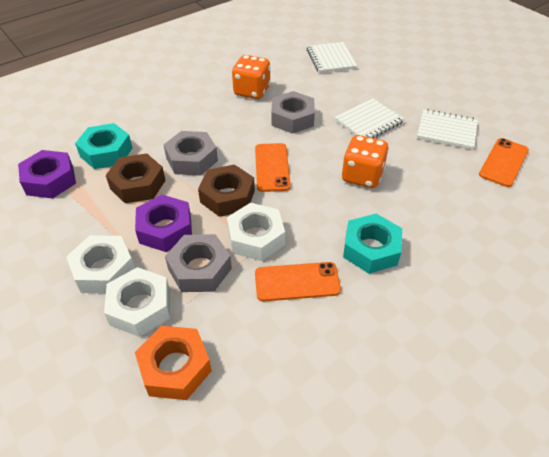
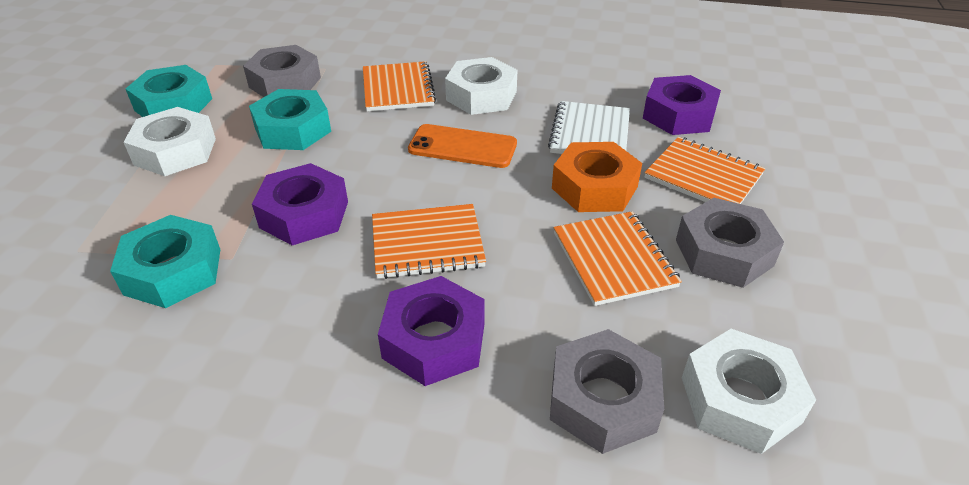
brown nut: [106,153,166,203] [198,164,255,217] = 2 -> none = 0
orange dice: [232,55,271,99] [342,135,389,188] = 2 -> none = 0
orange notebook: none = 0 -> [363,61,436,112] [372,204,486,279] [554,211,682,306] [644,137,765,204] = 4
orange phone: [255,143,291,192] [255,262,341,302] [479,138,529,187] = 3 -> [408,124,517,168] = 1
purple nut: [18,150,76,199] [135,195,192,252] = 2 -> [252,163,348,245] [378,276,485,386] [643,75,721,135] = 3
turquoise nut: [75,123,132,169] [343,214,402,274] = 2 -> [110,215,220,308] [126,65,212,117] [249,89,331,150] = 3
white notebook: [307,42,357,73] [334,99,404,138] [417,109,478,150] = 3 -> [548,101,630,154] = 1

